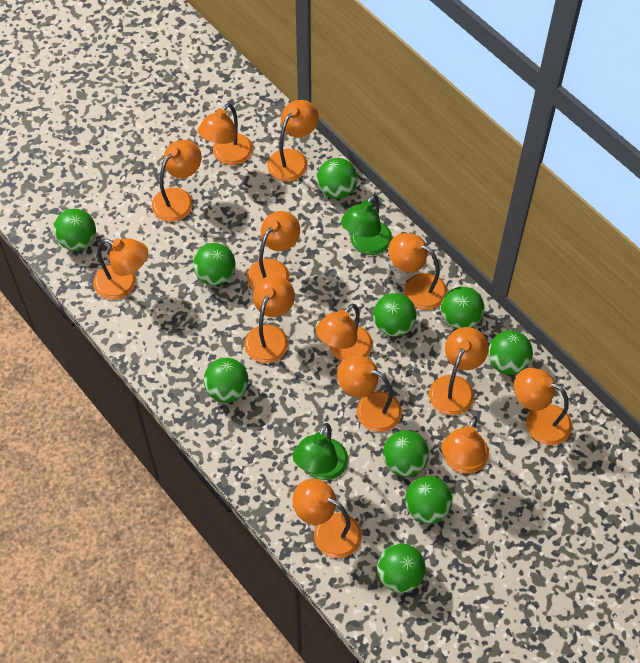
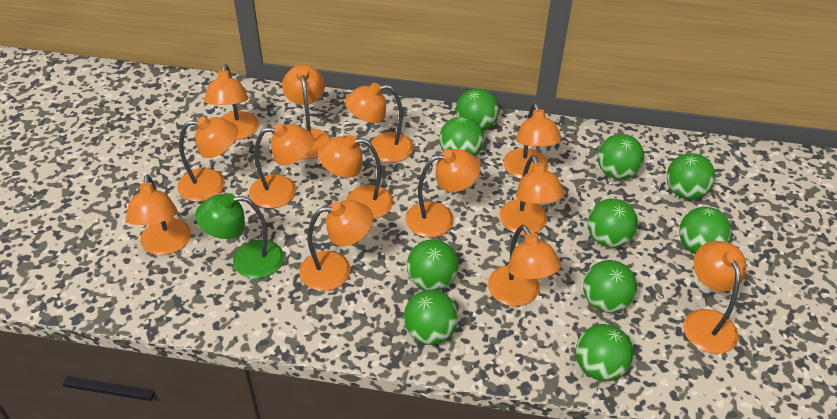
green lamp: [293,423,348,480] [341,194,392,255] = 2 -> [195,193,284,279] = 1

